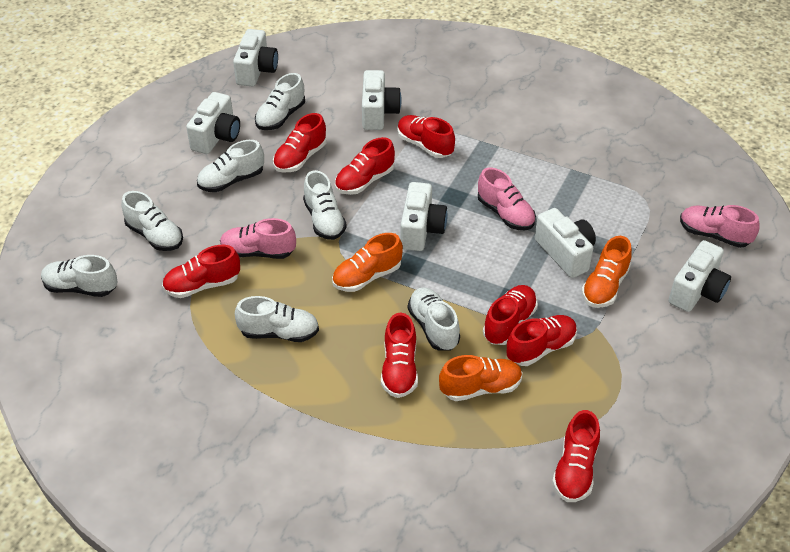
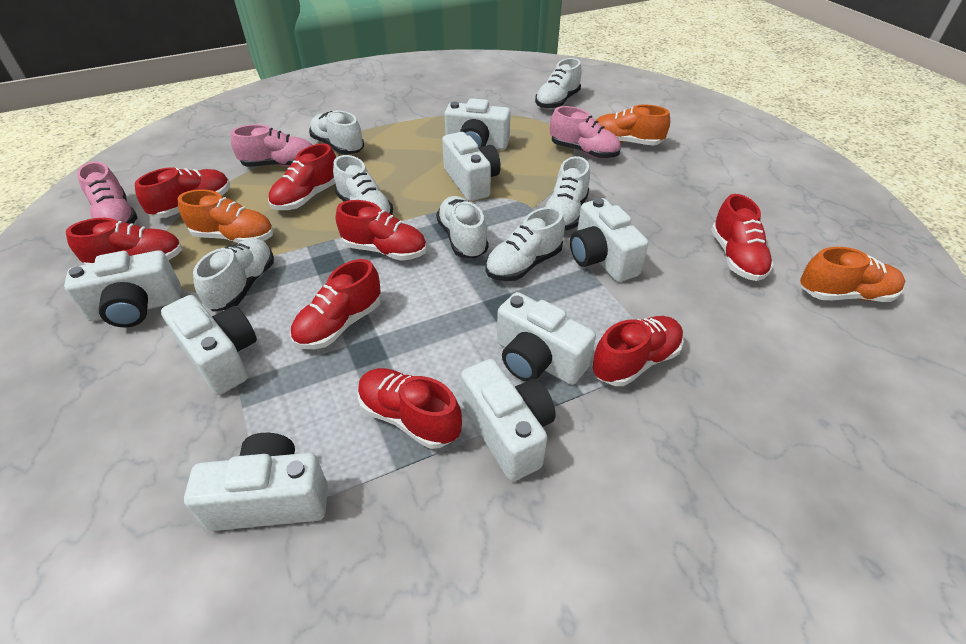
white camera: [186,92,240,154] [233,29,278,86] [362,70,401,130] [400,182,447,251] [535,208,596,278] [669,240,731,312] = 6 -> [64,250,181,327] [161,295,257,395] [184,433,328,531] [442,132,501,201] [444,98,511,150] [461,359,556,481] [497,292,596,385] [570,198,649,282] = 8

